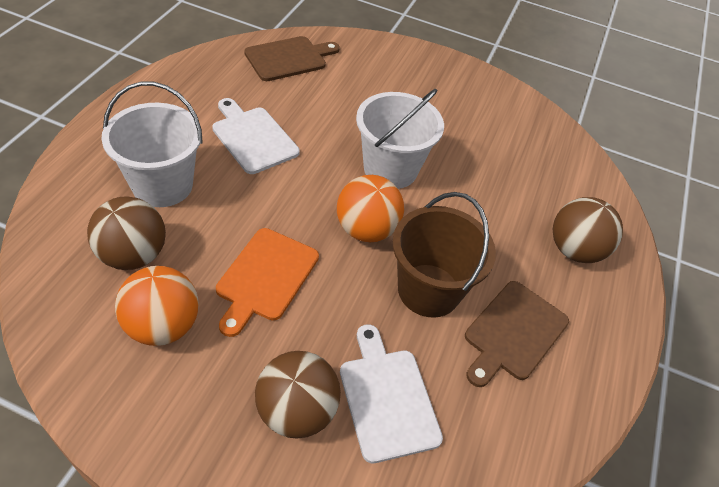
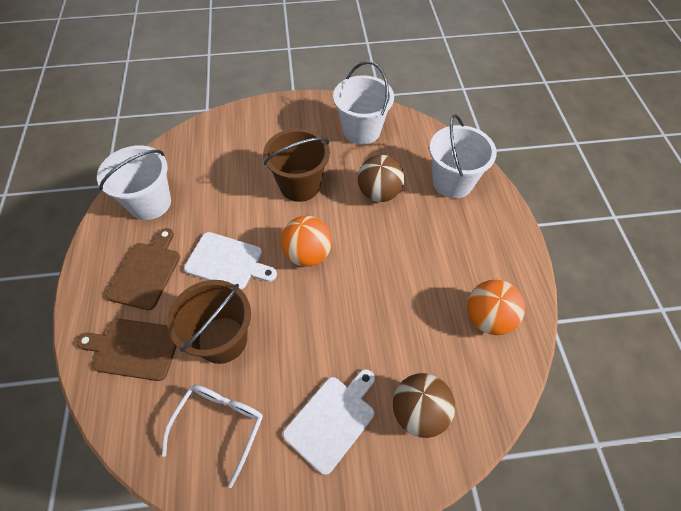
brown ball: [87,196,166,270] [255,351,341,439] [553,197,623,263] = 3 -> [358,155,405,202] [393,373,455,438] = 2
brown bucket: [392,192,496,318] = 1 -> [167,280,251,364] [263,128,330,202] = 2
orange cutting board: [216,228,319,337] = 1 -> none = 0
white bucket: [101,82,203,207] [356,89,444,189] = 2 -> [97,145,171,220] [333,61,394,145] [429,114,497,198] = 3
white glasses: none = 0 -> [162,384,263,488] = 1

